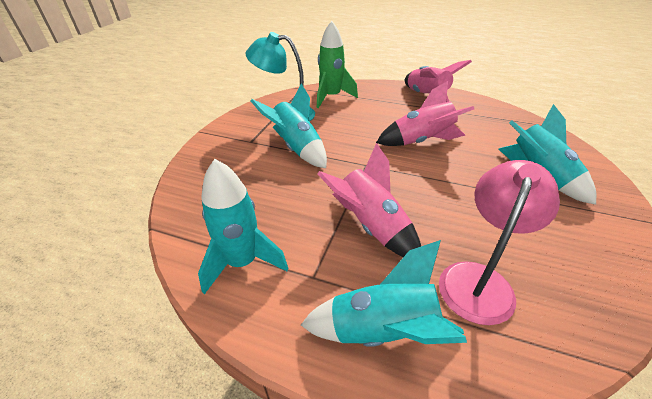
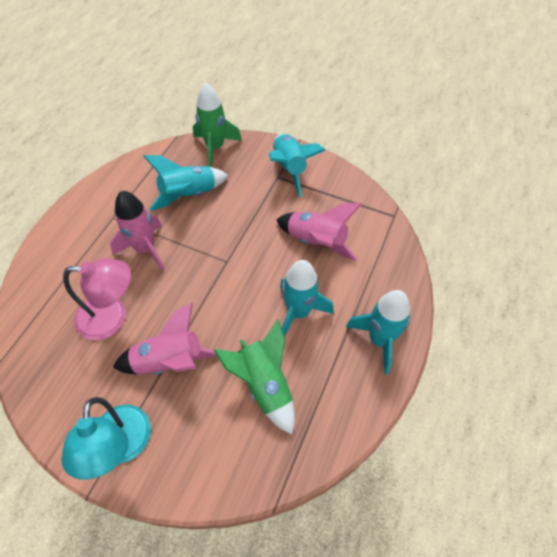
green rocket: [317,21,358,108] = 1 -> [193,83,242,167] [214,319,295,434] = 2

